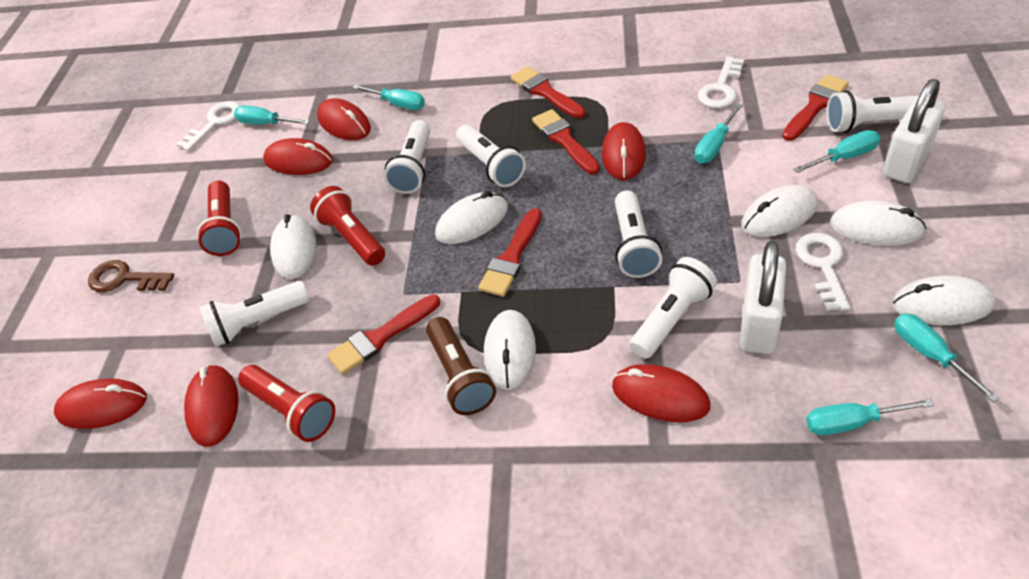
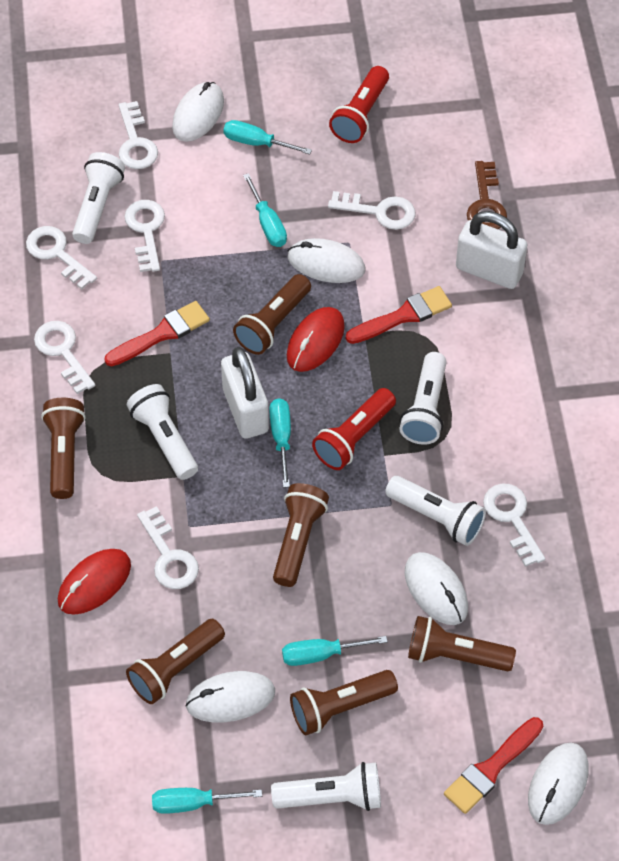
brown flashlight: [426,317,496,415] = 1 -> [41,398,86,499] [126,619,225,704] [233,274,311,355] [273,483,329,587] [290,670,398,735] [408,616,516,672] = 6
red brush: [327,295,440,374] [478,208,542,297] [510,66,585,118] [532,109,600,175] [782,75,849,141] = 5 -> [104,301,210,366] [346,286,452,344] [444,717,543,814] = 3
red flashlight: [197,180,242,256] [238,365,335,442] [310,186,385,266] = 3 -> [312,388,396,470] [329,66,389,143] = 2
red mouse: [54,379,147,429] [184,364,239,447] [263,138,333,175] [317,98,371,140] [602,122,646,180] [612,364,710,422] = 6 -> [58,549,131,615] [287,307,345,372] = 2
turquoise screwdriver: [234,105,310,125] [352,85,425,110] [694,103,743,163] [793,130,881,173] [806,399,934,435] [894,314,1000,403] = 6 -> [152,788,262,814] [223,120,312,154] [243,173,287,247] [269,398,291,488] [282,636,388,666] = 5
white flashlight: [199,281,310,347] [384,120,431,194] [456,124,526,187] [615,191,662,278] [630,257,717,359] [826,90,919,133] = 6 -> [72,152,125,244] [127,384,198,480] [271,762,381,811] [385,476,486,546] [399,352,447,445] = 5
white key: [176,101,240,151] [698,57,744,108] [796,233,851,311] = 3 -> [26,226,97,289] [34,321,95,394] [119,101,158,169] [124,200,165,272] [137,506,199,589] [328,191,416,230] [483,483,545,567] = 7
white mouse: [270,214,316,279] [435,191,508,244] [484,310,536,390] [741,185,818,237] [830,200,926,246] [892,276,995,325] = 6 -> [172,82,224,142] [185,671,275,722] [288,238,366,283] [405,552,468,625] [528,743,589,825] = 5

